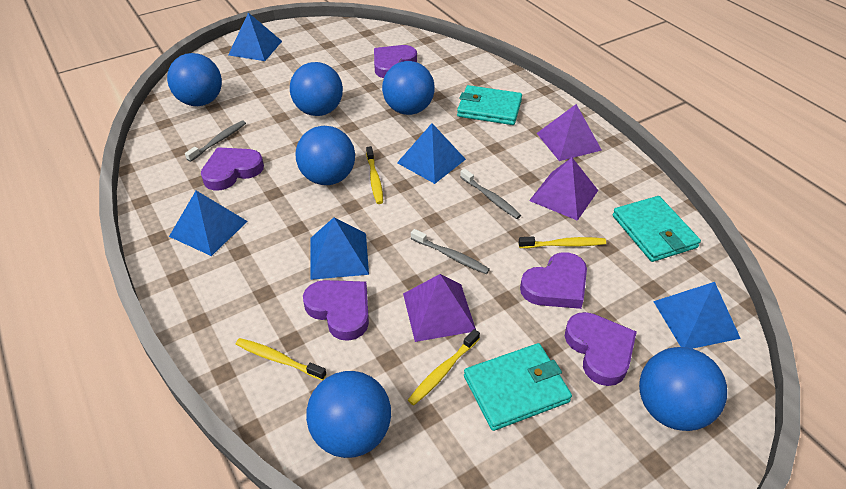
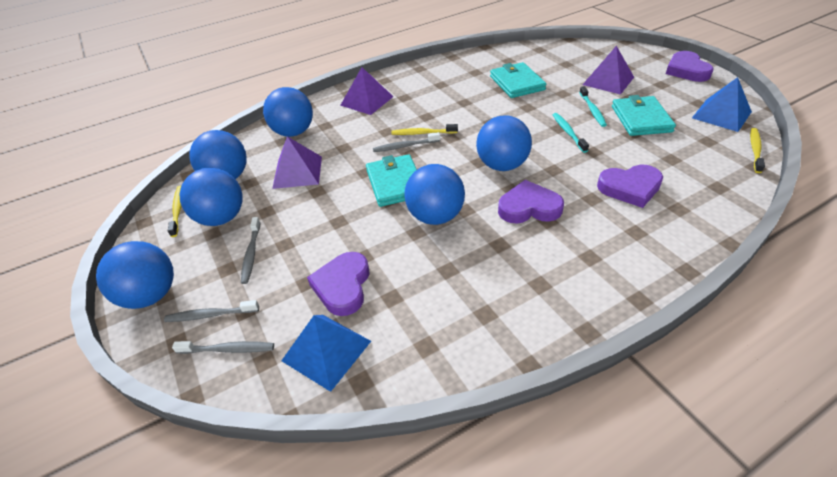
blue pyramid: [169,191,248,256] [228,13,282,61] [310,217,369,280] [397,123,466,184] [653,282,741,349] = 5 -> [281,315,371,392] [692,77,752,132] = 2
grey toothbrush: [185,120,246,162] [411,229,490,274] [460,169,521,219] = 3 -> [164,300,259,322] [172,341,274,354] [241,217,261,284] [373,132,440,152] = 4
purple heart: [201,147,264,190] [303,280,369,341] [374,45,417,78] [520,252,587,309] [565,312,637,386] = 5 -> [307,252,370,316] [498,180,564,223] [597,165,663,208] [666,51,714,82] = 4
turquoise toothbrush: none = 0 -> [553,113,589,153] [579,86,607,127] = 2
yellow toothbrush: [236,338,327,380] [366,146,383,204] [408,329,480,406] [518,237,606,248] = 4 -> [168,186,181,237] [391,124,458,135] [750,128,765,173] = 3

